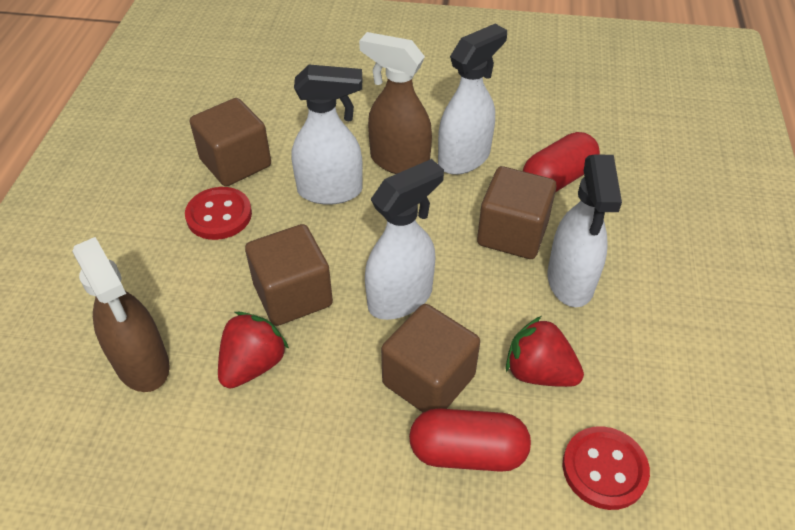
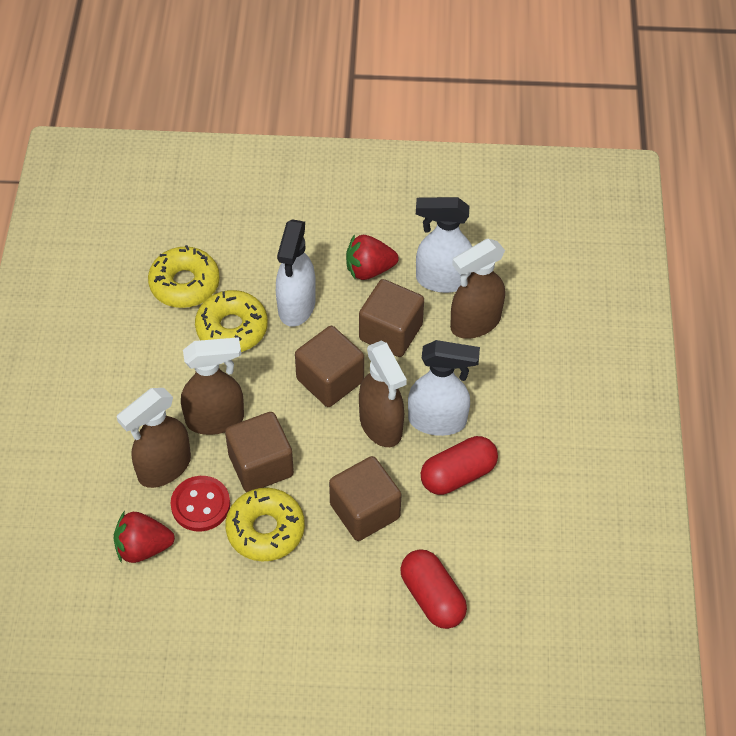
brown spray bottle: [72,237,169,392] [359,32,432,174] = 2 -> [117,388,191,488] [181,337,244,435] [359,341,407,447] [450,239,505,339] = 4
red button: [185,187,252,240] [563,426,650,510] = 2 -> [170,476,230,532] = 1
white spray bottle: [292,65,363,205] [365,159,444,320] [438,24,507,175] [547,154,622,307] = 4 -> [276,219,316,327] [408,340,480,436] [416,197,472,293] = 3
yellow donut: none = 0 -> [148,245,220,308] [195,290,268,352] [225,488,305,561] = 3

